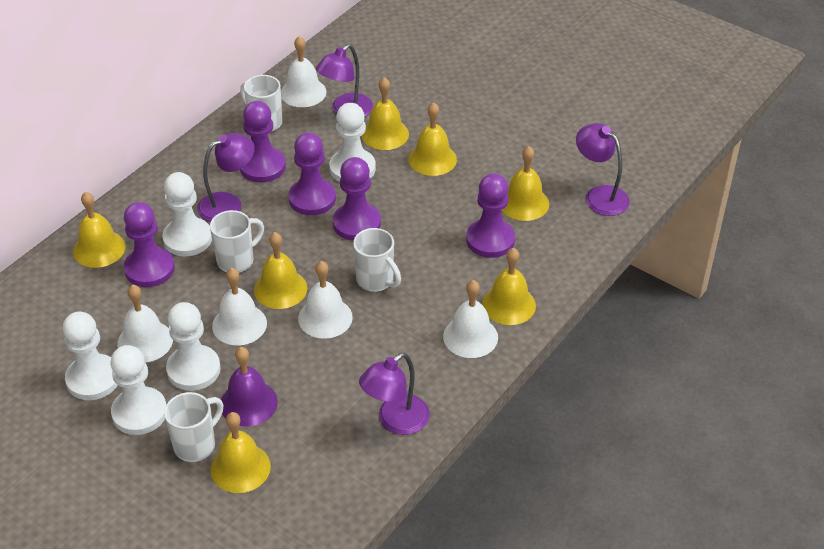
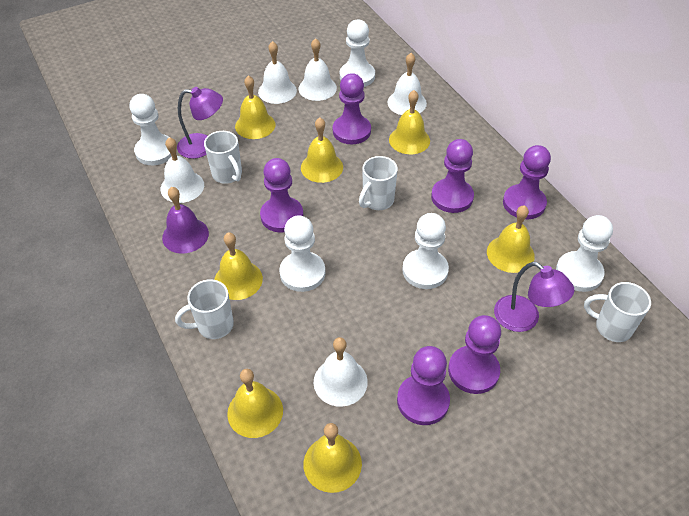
purple lamp: [197,133,255,222] [316,44,373,116] [359,353,430,435] [576,123,630,216] = 4 -> [177,87,223,159] [494,262,574,332] = 2
purple pawn: [124,202,175,287] [240,101,286,183] [288,132,336,215] [333,157,381,241] [466,173,515,258] = 5 -> [260,158,303,232] [333,73,371,144] [397,346,450,425] [431,139,474,213] [448,315,501,394] [503,145,551,219] = 6

